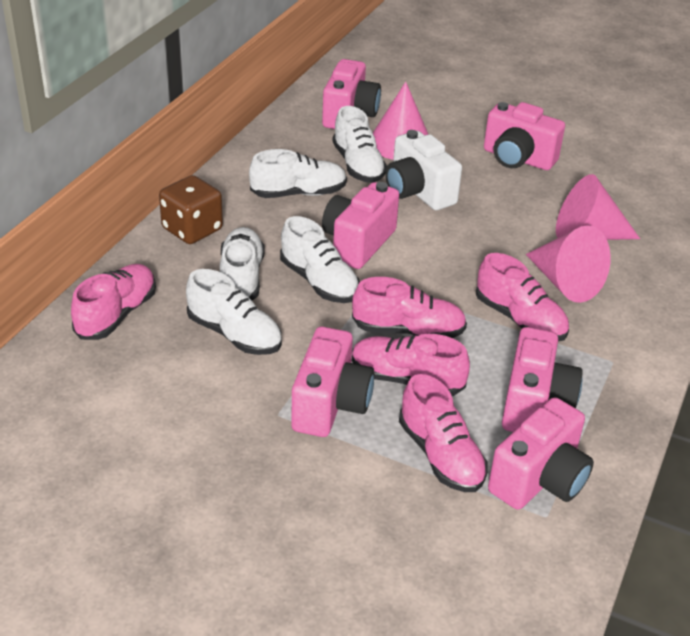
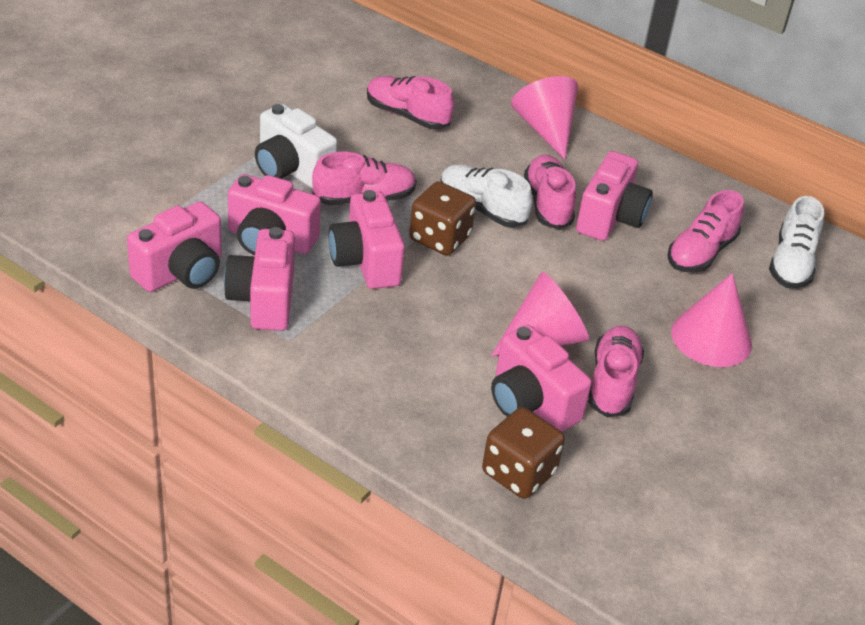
brown dice: [159,175,223,244] = 1 -> [409,181,476,256] [482,407,565,499] = 2
white shoe: [186,269,282,355] [220,227,265,300] [249,149,347,198] [280,216,360,303] [332,106,387,183] = 5 -> [440,164,533,227] [769,196,824,289] = 2

